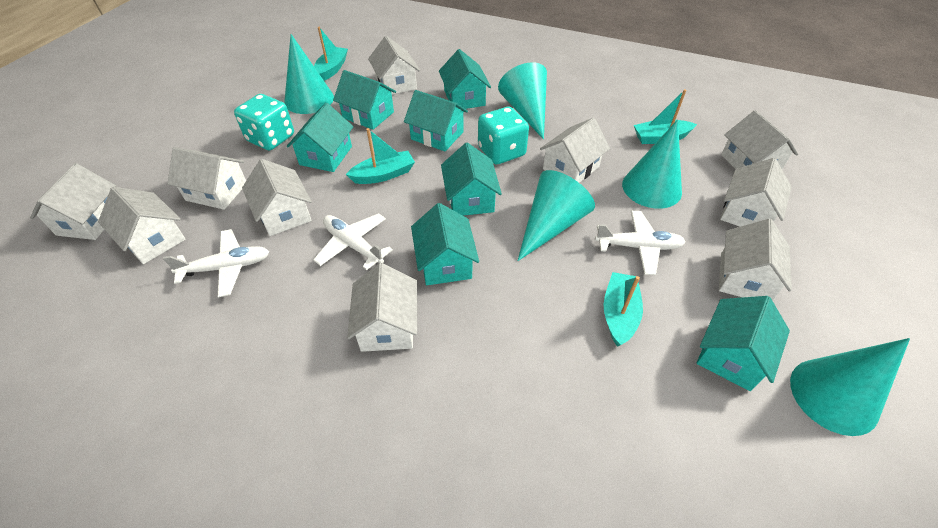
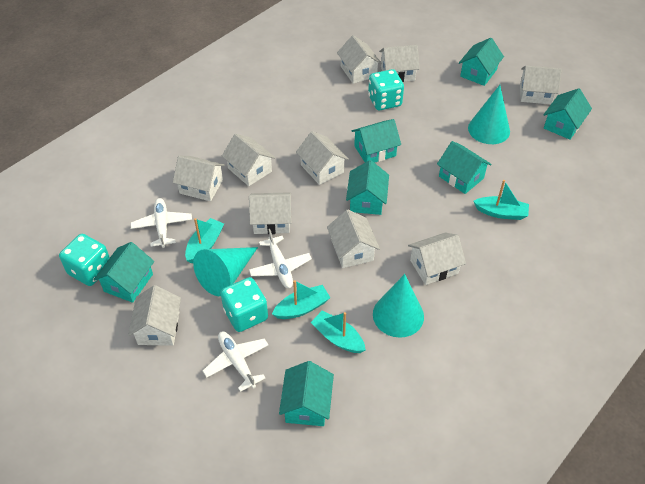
turquoise cone: [284,34,334,114] [498,62,547,139] [518,170,595,261] [622,119,682,209] [790,338,910,436] = 5 -> [193,247,258,296] [373,274,424,338] [468,85,510,144] = 3
turquoise dice: [234,94,294,150] [478,107,529,164] = 2 -> [59,234,110,286] [221,277,268,332] [368,69,404,110] = 3

